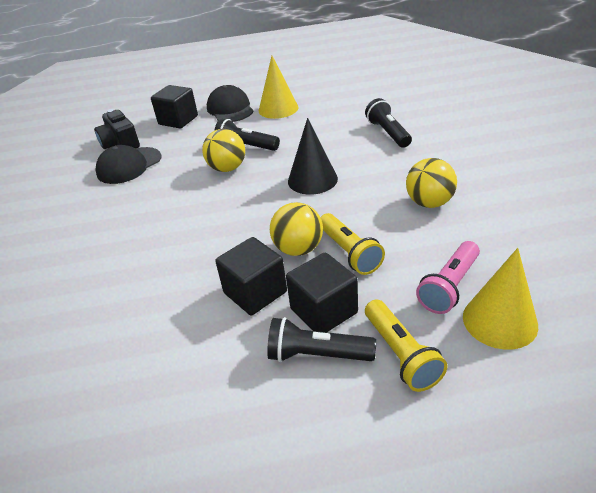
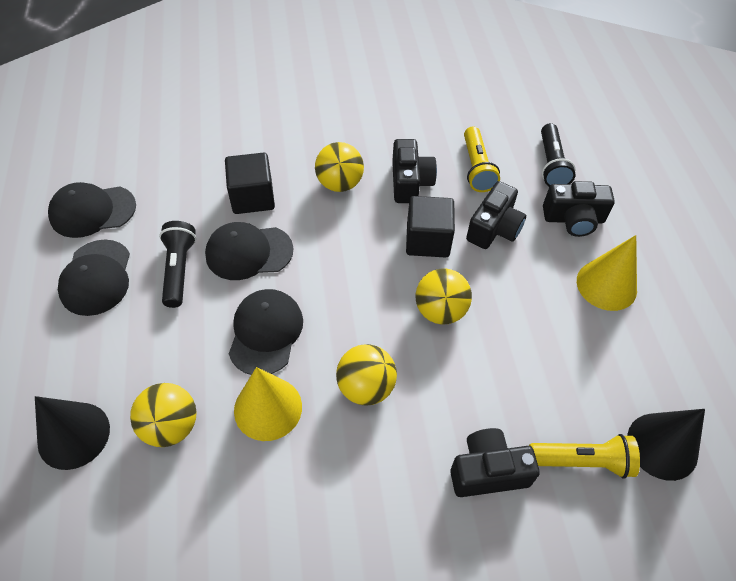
black camera: [94,109,140,149] = 1 -> [392,139,437,203] [450,428,540,497] [466,181,526,249] [543,181,615,237] = 4
black cap: [95,145,162,184] [207,85,254,122] = 2 -> [48,182,136,238] [58,240,130,316] [205,222,294,280] [229,289,303,375] = 4
black cone: [288,118,338,195] = 1 -> [35,396,110,470] [627,409,705,481] = 2
black cube: [151,85,198,128] [215,237,287,315] [286,253,358,332] = 3 -> [225,153,275,214] [406,196,455,257] = 2
black flashlight: [214,119,280,151] [267,317,376,362] [365,98,412,148] = 3 -> [159,221,196,308] [541,123,576,187] = 2
pink flashlight: [416,241,480,314] = 1 -> none = 0
yellow ball: [202,129,245,172] [270,202,323,256] [406,158,457,208] = 3 -> [130,383,197,447] [315,142,364,192] [336,344,397,405] [415,268,472,325] = 4

